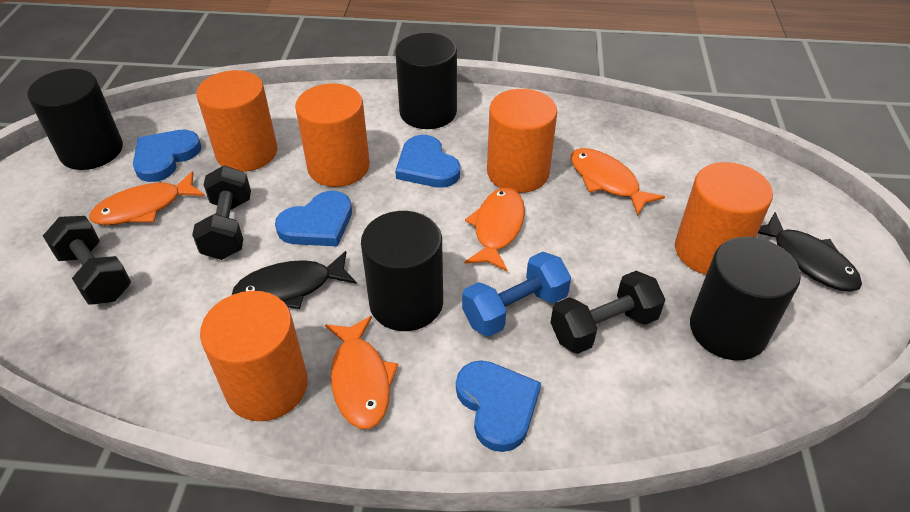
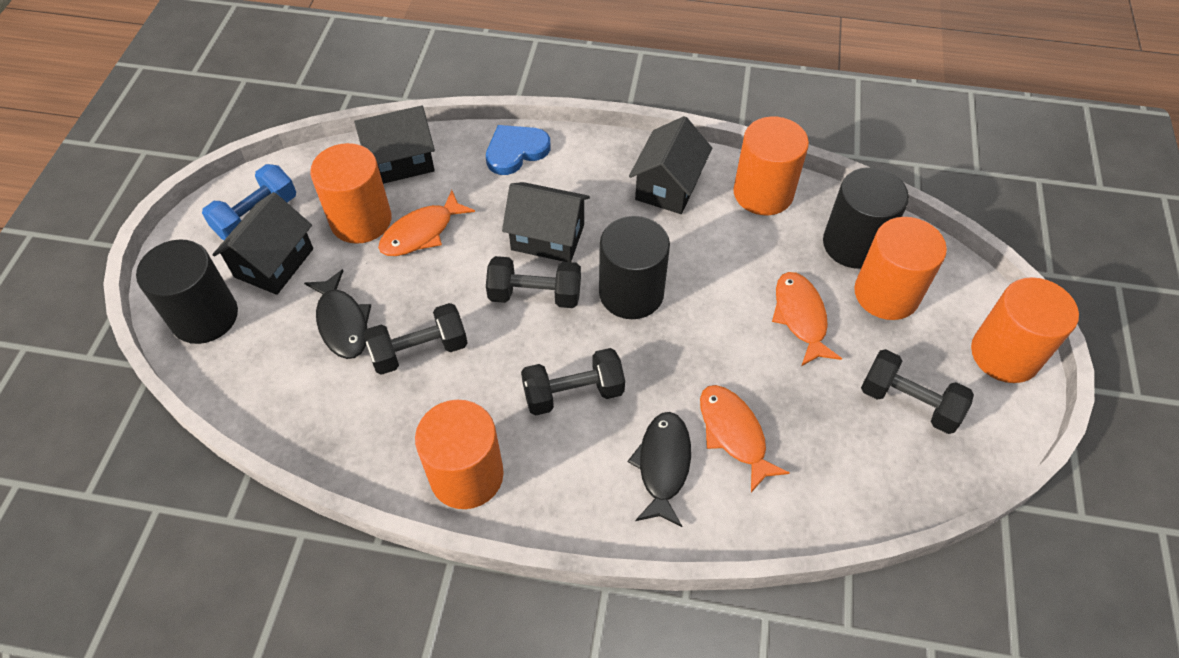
black cylinder: [27,69,123,170] [361,211,443,331] [395,33,457,129] [690,237,801,360] = 4 -> [136,239,238,344] [599,216,670,319] [823,167,909,269] = 3
black dumbbell: [43,216,131,305] [192,165,251,260] [550,271,665,354] = 3 -> [364,303,468,375] [486,256,581,308] [521,348,625,416] [861,349,974,434] = 4
black house: none = 0 -> [212,192,313,295] [354,105,435,184] [502,182,590,262] [629,116,712,214] = 4
blue heart: [133,130,202,182] [275,191,352,247] [395,135,460,188] [456,360,541,452] = 4 -> [486,125,551,175] = 1
orange fish: [89,171,205,225] [325,316,398,429] [465,188,525,271] [571,148,665,216] = 4 -> [378,190,475,256] [700,385,790,493] [772,272,842,366] = 3

